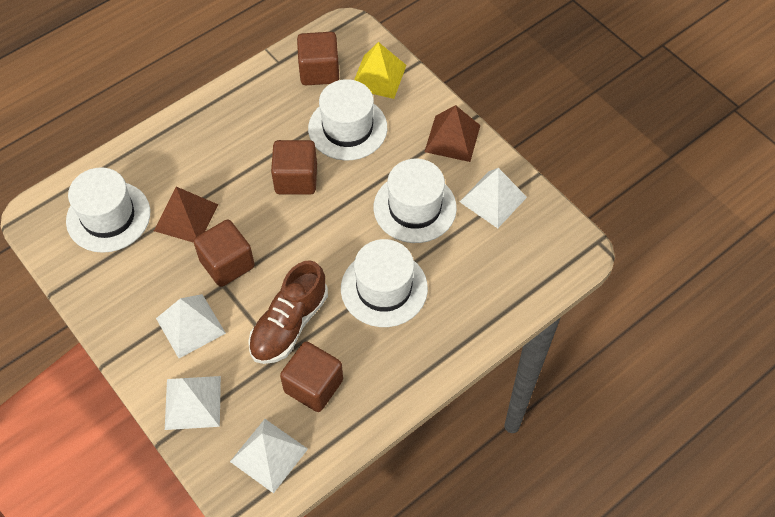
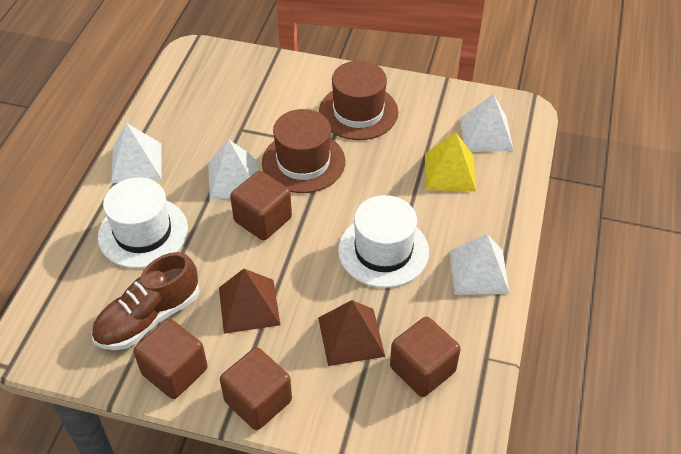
brown hat: none = 0 -> [262,109,345,193] [319,61,398,140] = 2
white hat: [66,167,150,253] [308,79,387,160] [341,239,428,327] [374,159,457,243] = 4 -> [98,177,188,268] [338,195,429,288] = 2

